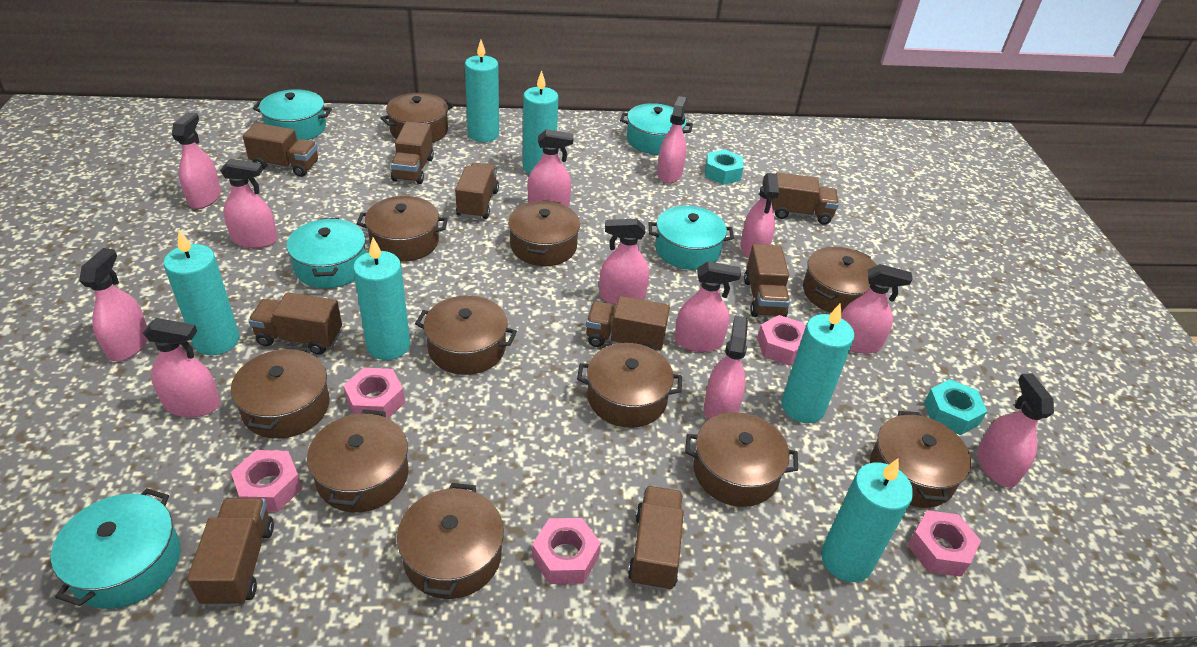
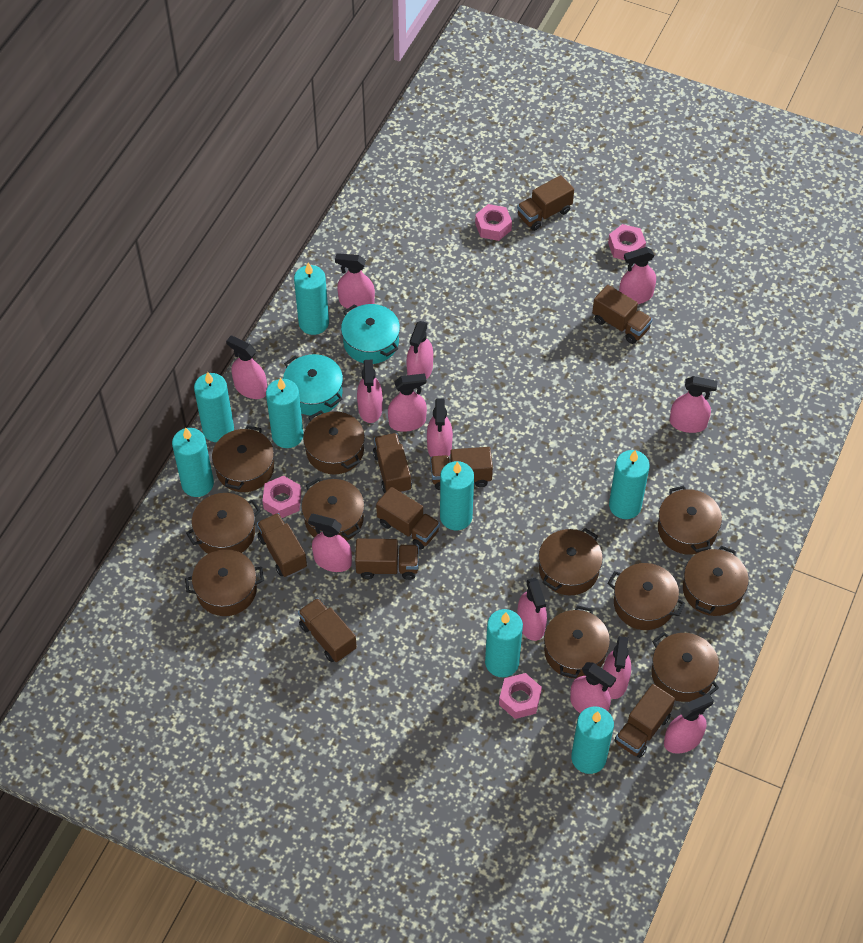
pink nut: [231,450,302,512] [343,367,405,419] [532,518,601,584] [757,315,806,365] [907,510,981,577] = 5 -> [262,476,301,518] [475,204,512,241] [499,673,542,719] [608,224,646,260] = 4
pink spray bottle: [79,248,148,361] [143,318,220,417] [172,112,221,209] [220,159,278,248] [528,129,574,207] [599,219,649,305] [657,96,688,183] [675,261,741,352] [704,315,748,420] [740,173,779,259] [841,264,912,354] [977,374,1054,488] = 12 -> [226,336,267,399] [308,514,352,572] [335,253,375,309] [357,360,383,423] [388,373,427,432] [406,321,433,380] [427,398,453,457] [517,578,547,641] [570,662,616,713] [603,636,631,699] [619,247,656,304] [664,694,714,754] [670,376,718,433] = 13
turquoise candle: [163,230,240,355] [353,238,410,360] [465,40,499,142] [523,70,559,174] [781,303,854,423] [821,459,913,582] = 6 -> [172,428,214,497] [194,372,234,442] [266,378,304,448] [294,262,329,335] [440,461,474,530] [485,609,523,677] [571,706,614,774] [609,450,650,519] = 8
turquoise nut: [705,149,744,185] [924,379,987,435] = 2 -> none = 0
turquoise pot: [51,488,181,609] [253,89,332,140] [287,218,366,288] [620,103,693,155] [648,206,734,270] = 5 -> [283,354,343,416] [341,304,400,364] = 2

